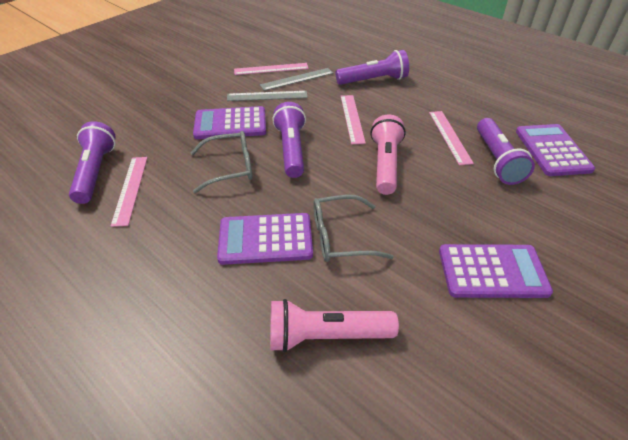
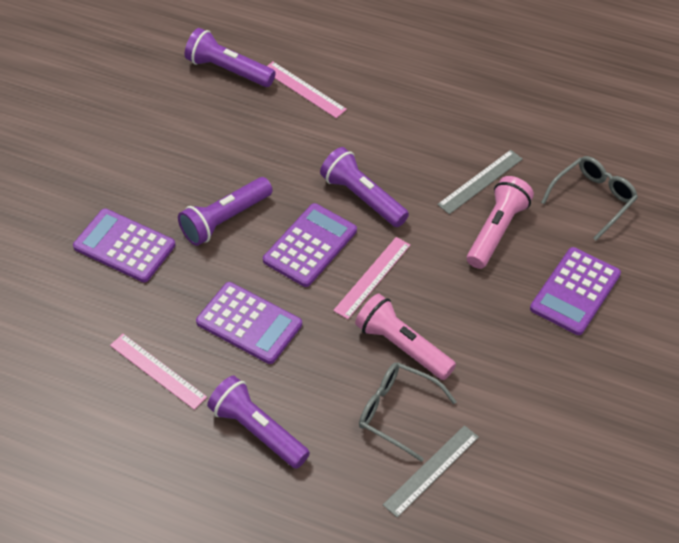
pink ruler: [111,157,147,227] [234,63,309,75] [341,95,366,144] [429,111,474,165] = 4 -> [110,334,207,410] [267,62,347,118] [333,237,410,319] = 3

